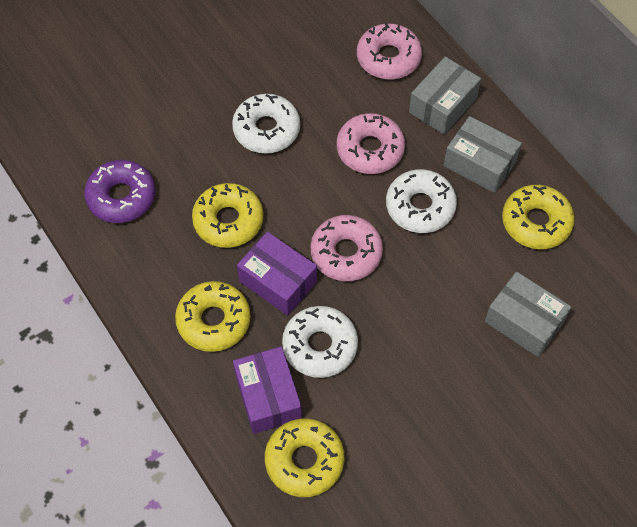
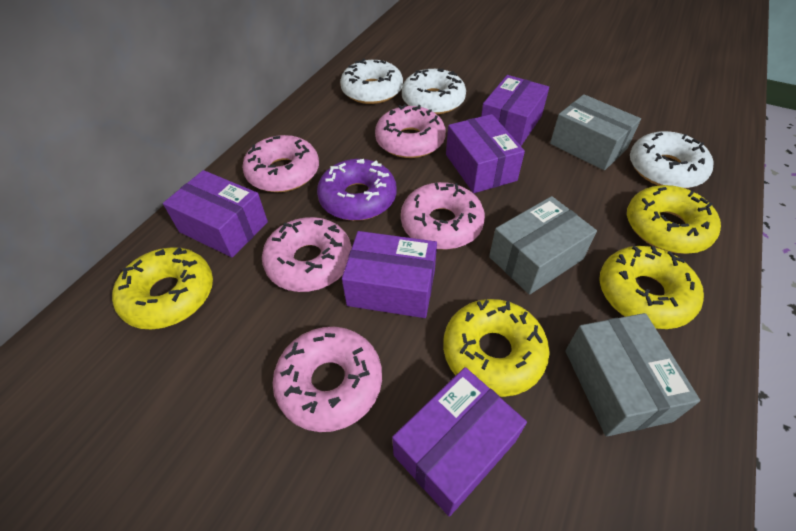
pink donut: [311,215,383,281] [337,113,405,174] [357,23,422,80] = 3 -> [242,135,319,192] [262,217,352,292] [273,327,382,432] [375,104,446,158] [401,182,485,250] = 5
purple box: [233,347,302,434] [237,232,317,316] = 2 -> [163,170,268,258] [342,231,437,318] [392,367,527,516] [446,114,525,193] [481,75,549,146] = 5

